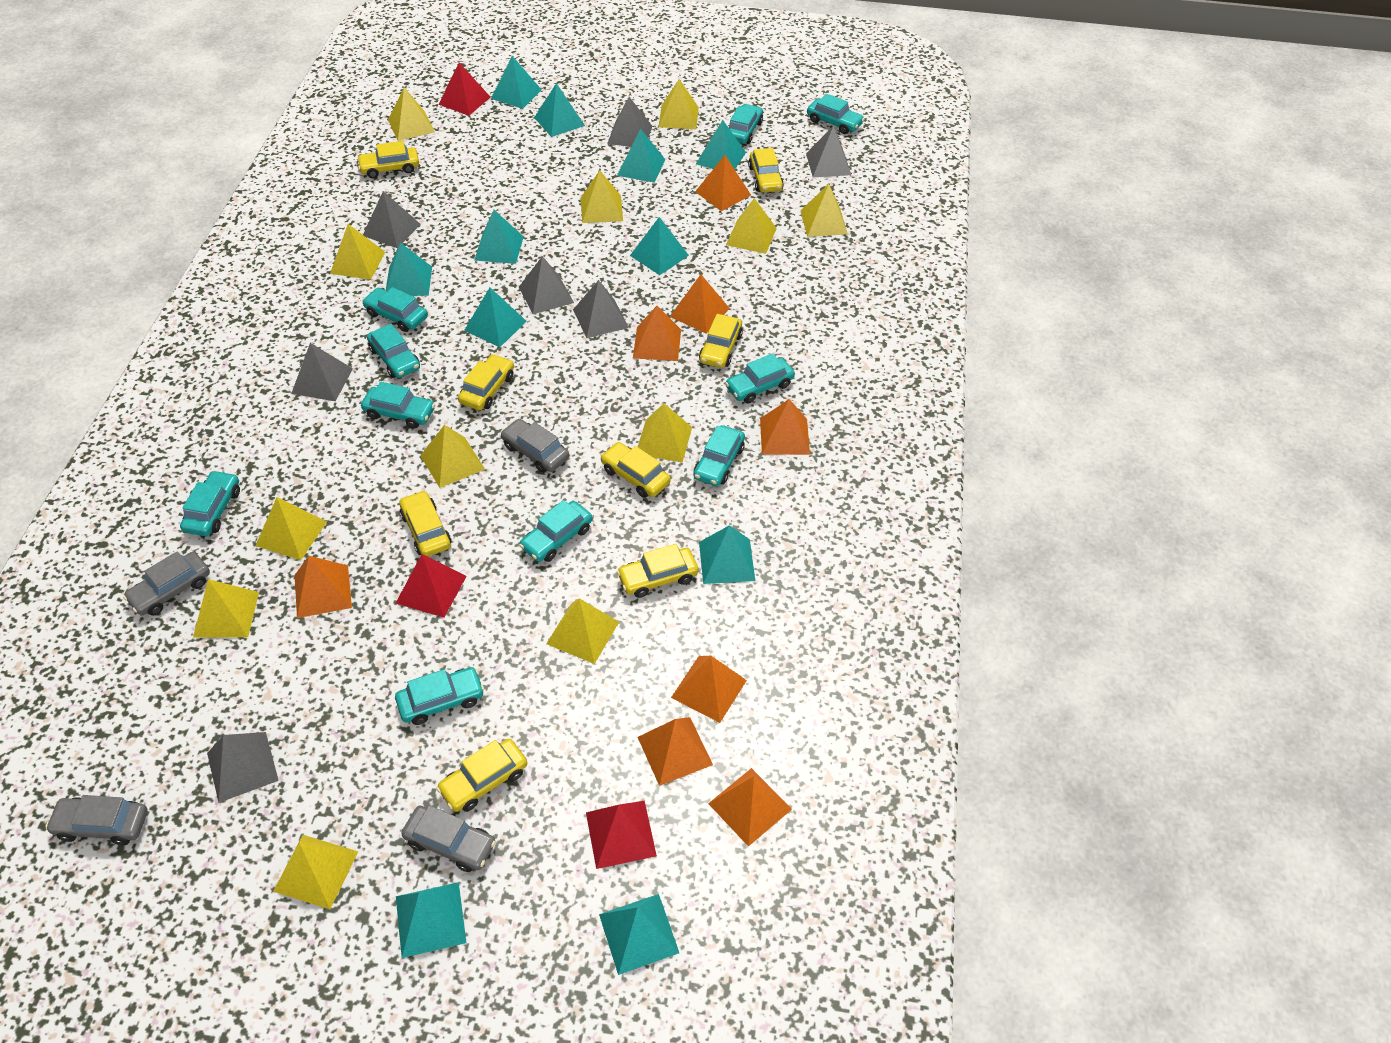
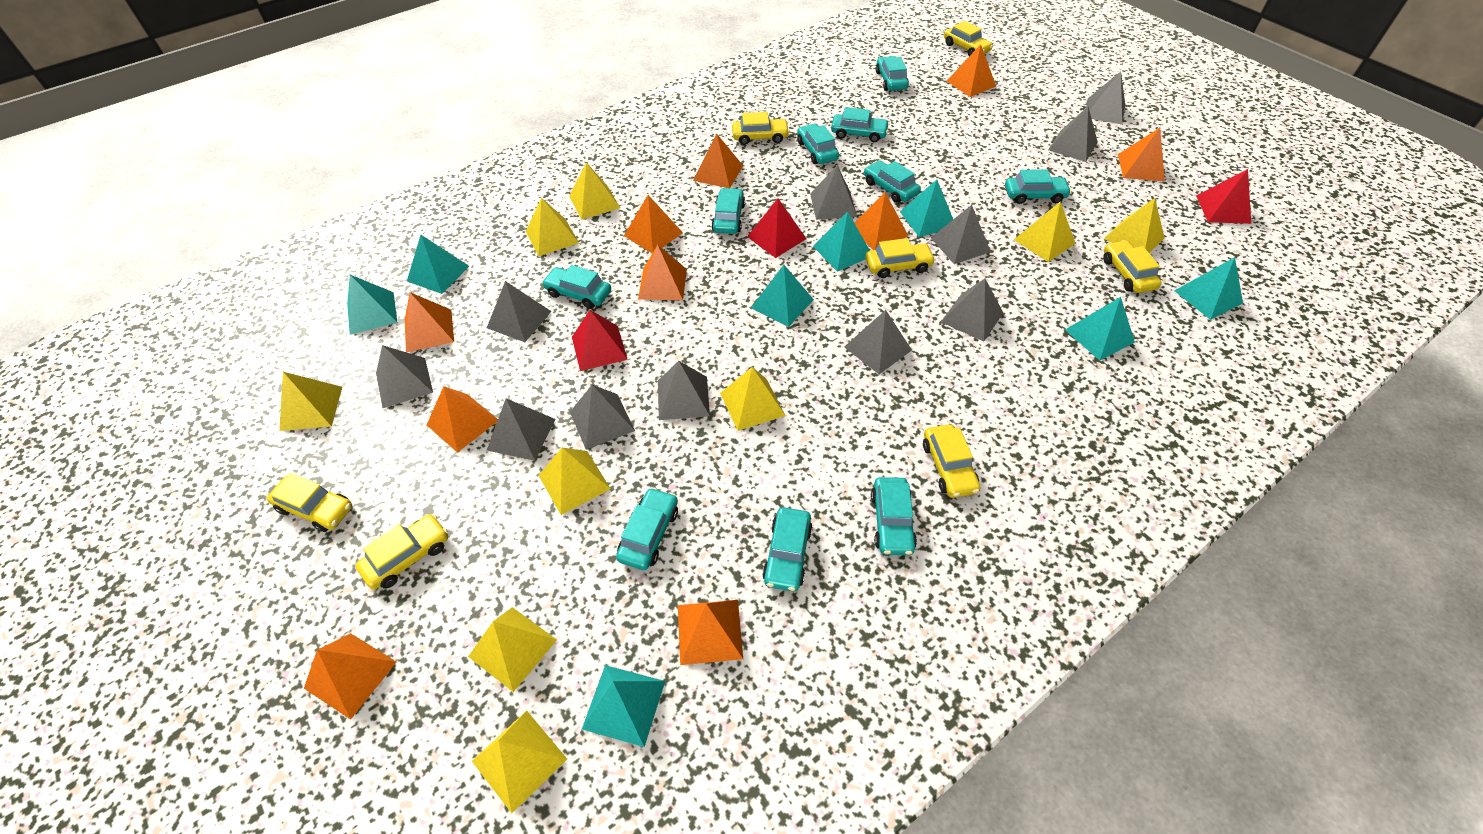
grey car: [45,795,147,845] [123,551,210,616] [401,805,496,872] [501,419,569,473] = 4 -> none = 0
grey pyramid: [207,732,279,803] [291,343,353,401] [363,191,421,248] [519,256,574,314] [573,280,629,338] [607,97,652,147] [806,126,851,177] = 7 -> [376,345,433,408] [487,281,551,342] [487,398,555,461] [570,385,635,450] [658,361,710,420] [810,165,857,220] [844,310,912,374] [931,205,991,264] [941,278,1003,341] [1048,107,1097,162] [1086,72,1125,125] = 11
orange pyramid: [295,556,352,618] [633,306,681,361] [638,717,713,786] [670,274,730,334] [671,656,747,723] [695,155,751,211] [708,768,792,847] [760,399,810,455] = 8 -> [304,633,397,720] [405,292,454,352] [427,386,498,453] [624,195,683,253] [638,245,687,300] [678,600,743,665] [693,133,743,188] [854,192,908,250] [947,44,996,97] [1118,128,1165,181] = 10
turquoise pyramid: [386,243,432,296] [396,882,467,958] [464,287,527,347] [474,210,524,264] [491,56,542,109] [534,83,585,137] [599,894,679,975] [617,129,666,183] [630,217,689,275] [696,120,746,169] [699,525,755,584] = 11 -> [347,275,398,335] [407,235,469,294] [582,665,665,747] [751,265,814,327] [813,211,870,272] [900,180,953,237] [1065,297,1135,361] [1174,257,1243,320] = 8
yellow car: [357,141,419,178] [399,490,451,557] [436,739,527,812] [458,354,514,410] [600,442,671,498] [617,544,699,598] [699,314,743,368] [748,148,784,193] = 8 -> [267,473,352,532] [355,514,448,590] [732,112,790,145] [865,238,935,278] [923,424,980,498] [944,21,993,56] [1103,240,1162,293] = 7
yellow pyramid: [193,579,259,638] [255,497,327,560] [273,835,358,909] [330,224,385,280] [388,87,435,141] [420,425,485,488] [546,598,619,664] [581,171,623,223] [638,403,692,463] [659,79,699,129] [726,198,777,254] [801,184,848,237] = 12 -> [279,372,342,431] [468,607,557,692] [472,711,567,813] [526,198,579,256] [538,448,611,515] [569,162,620,219] [720,367,785,431] [1014,202,1076,262] [1104,198,1165,253] = 9

